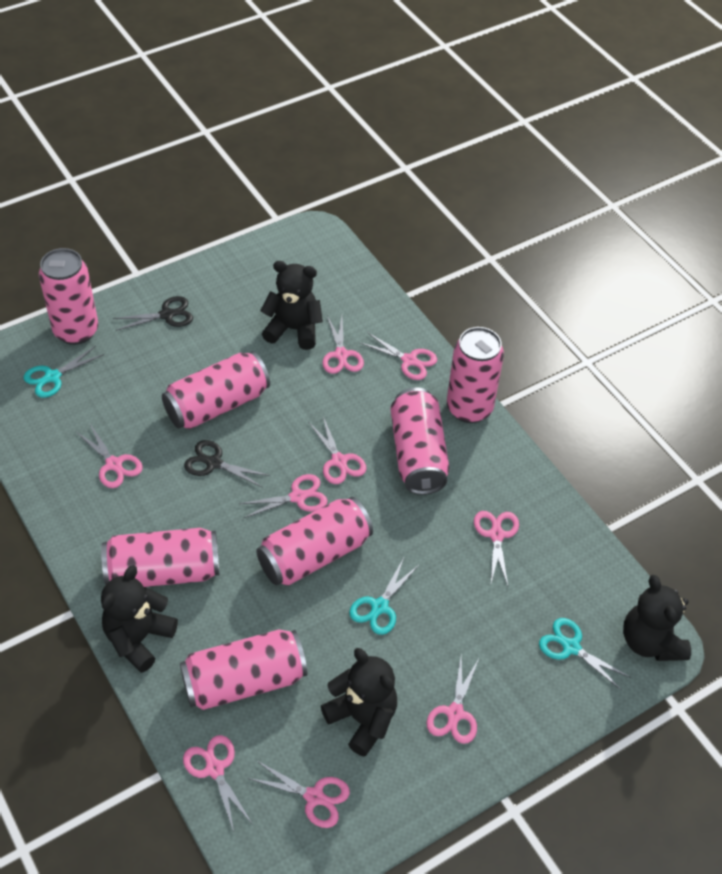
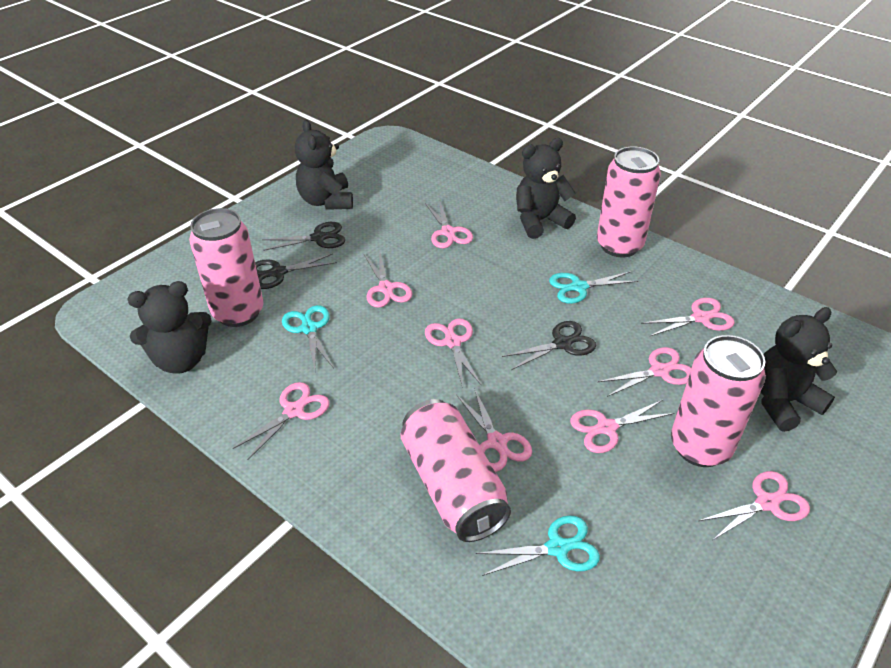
black scissors: [113,296,193,331] [184,440,270,488] = 2 -> [255,254,337,289] [262,222,345,251] [502,321,596,370] = 3
pink can: [39,248,98,345] [101,528,219,587] [162,351,270,429] [180,629,307,710] [256,497,373,586] [390,387,450,495] [447,327,504,423] = 7 -> [189,208,264,327] [401,399,511,542] [597,147,661,257] [671,335,766,467] = 4

